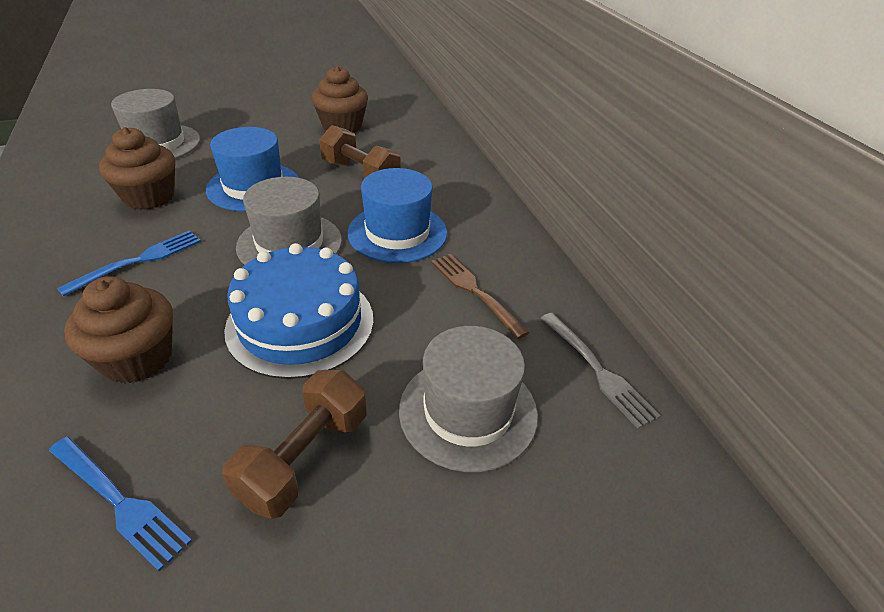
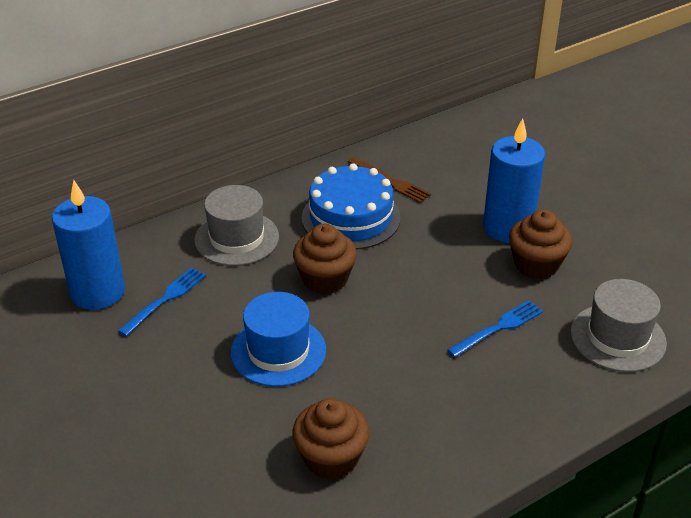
blue candle: none = 0 -> [52,180,125,310] [483,119,545,243] = 2
blue hat: [206,127,299,211] [347,168,447,263] = 2 -> [231,292,326,387] = 1
brown dumbbell: [222,370,367,519] [319,125,400,179] = 2 -> none = 0
grey fork: [541,313,661,429] = 1 -> none = 0
grey hat: [111,89,200,159] [236,177,342,265] [399,326,538,472] = 3 -> [194,185,279,266] [570,279,667,372] = 2

